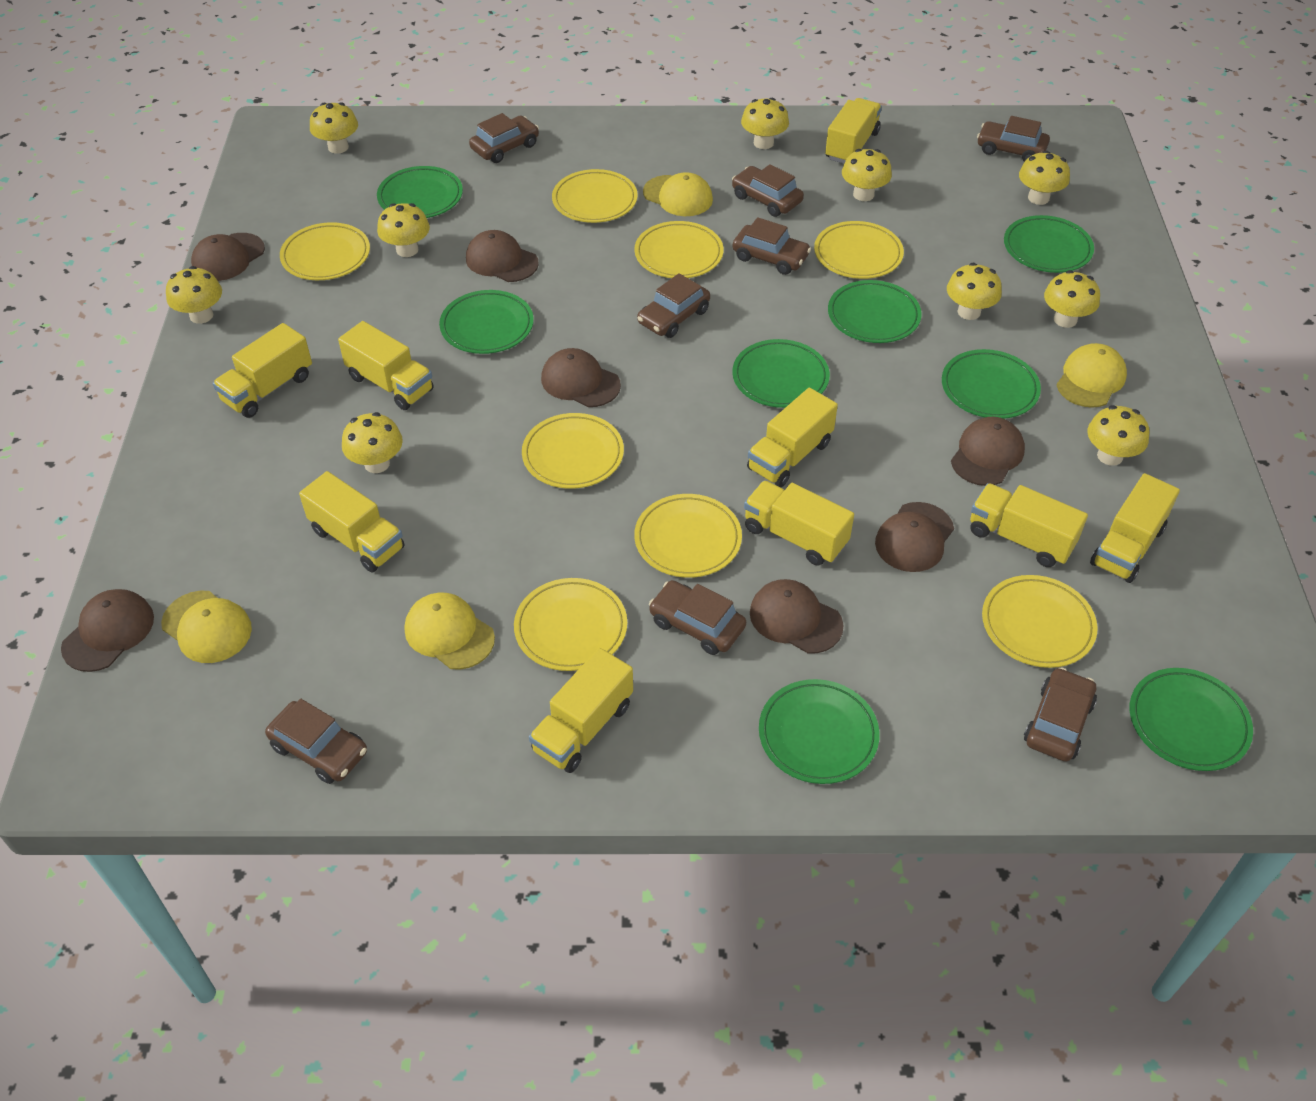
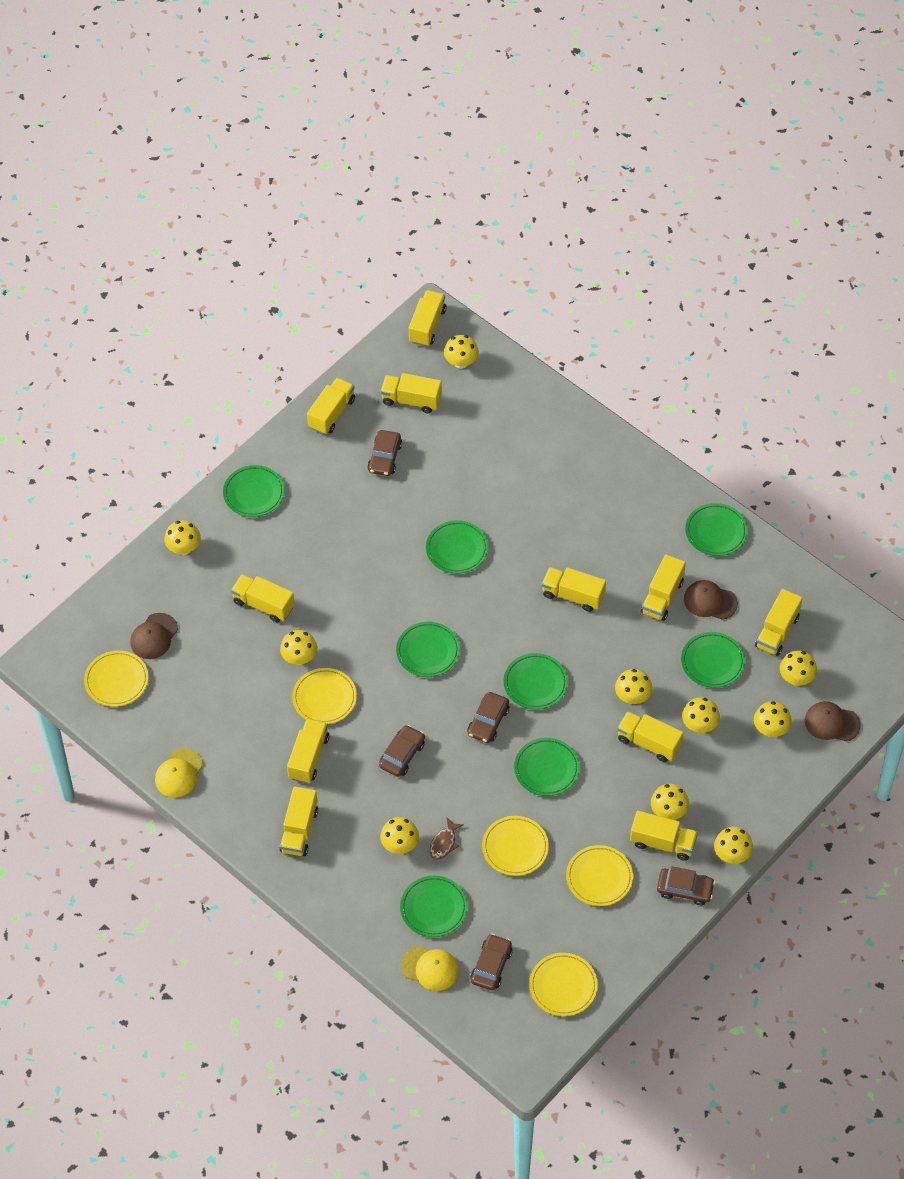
brown cap: [61,589,154,672] [191,233,265,281] [466,230,539,282] [541,348,621,407] [750,579,844,654] [875,502,954,572] [951,417,1025,486] = 7 -> [130,613,178,659] [684,580,738,620] [805,701,861,741] = 3
brown car: [265,698,367,784] [469,113,539,163] [637,273,710,338] [649,580,746,655] [732,164,804,217] [732,217,811,275] [977,116,1050,162] [1024,667,1097,762] = 8 -> [367,430,402,476] [379,725,425,777] [467,692,509,743] [470,934,512,990] [657,866,715,905] = 5
brown fish: none = 0 -> [429,817,464,860] = 1
yellow cap: [161,591,252,663] [405,593,495,670] [643,172,713,216] [1057,343,1127,408] = 4 -> [155,748,203,797] [401,946,459,991] = 2
yellow plate: [280,222,370,280] [514,578,627,671] [522,413,624,489] [552,169,638,223] [634,221,723,278] [634,494,742,578] [814,221,904,279] [982,575,1097,668] = 8 -> [84,651,148,707] [292,668,357,724] [482,816,549,876] [529,953,598,1016] [566,845,633,906] = 5
yellow truck: [213,323,312,418] [299,471,404,572] [338,321,434,410] [529,648,633,773] [744,480,854,566] [747,388,838,488] [825,98,882,164] [970,483,1088,567] [1090,473,1180,583] = 9 -> [231,574,295,622] [279,787,318,856] [287,718,329,783] [307,378,355,435] [381,373,442,413] [409,290,446,347] [542,567,606,612] [617,711,683,762] [630,811,698,861] [641,554,686,621] [755,589,802,656] = 11

